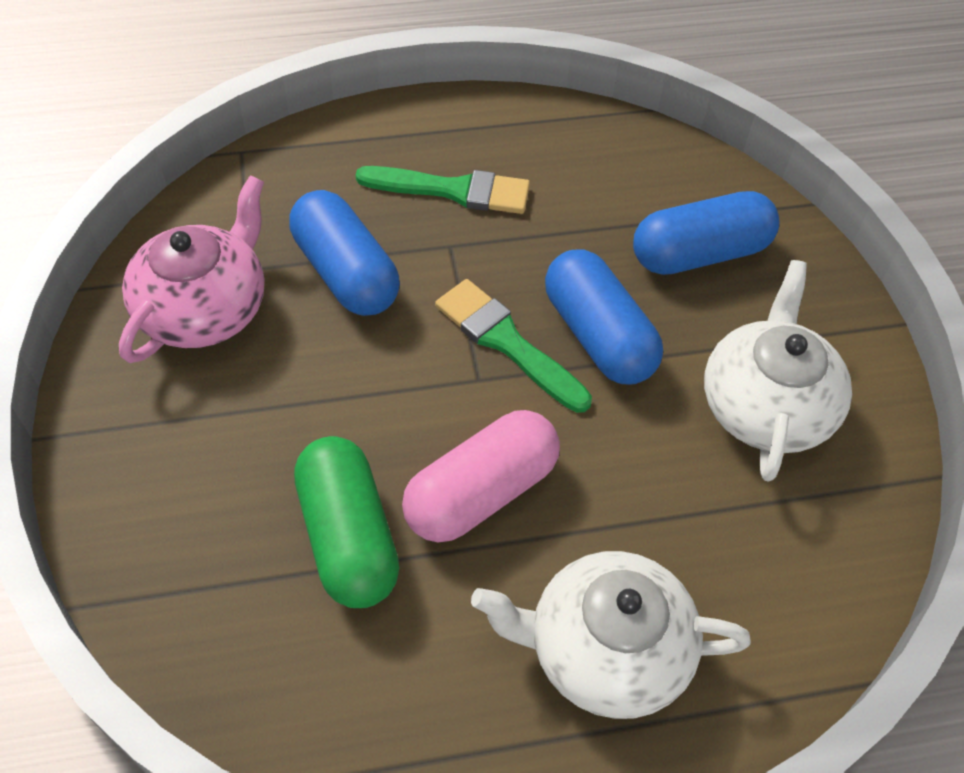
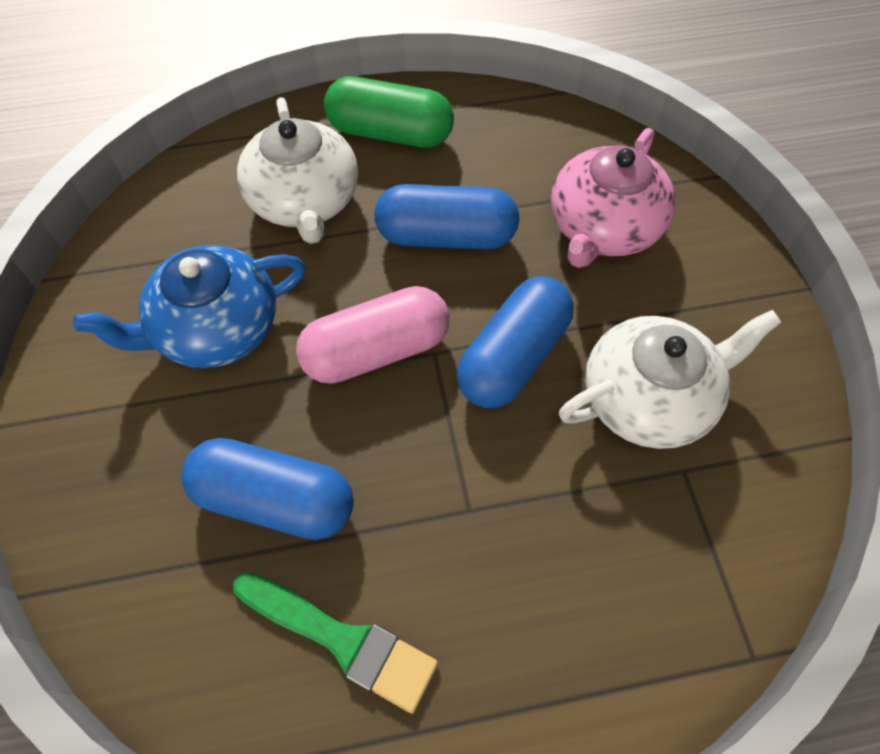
blue teapot: none = 0 -> [73,245,305,368] = 1
green brush: [356,166,530,214] [435,279,592,413] = 2 -> [233,572,438,714] = 1

